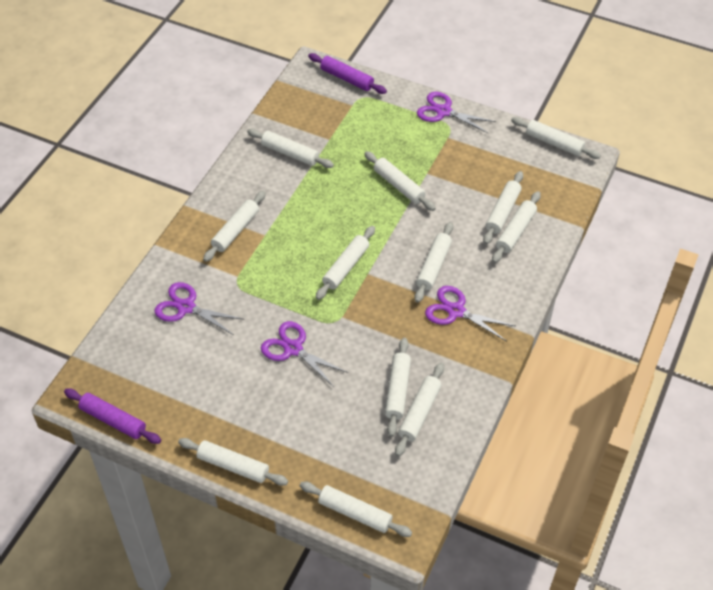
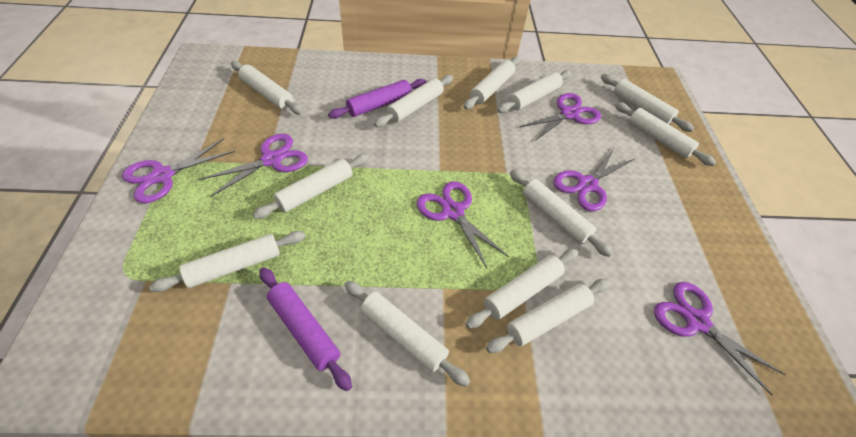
purple scissors: [154,282,243,335] [261,321,349,387] [417,92,496,134] [425,286,515,342] = 4 -> [122,138,235,203] [199,134,308,197] [417,181,509,268] [520,93,601,142] [554,148,634,211] [654,282,786,396] = 6

